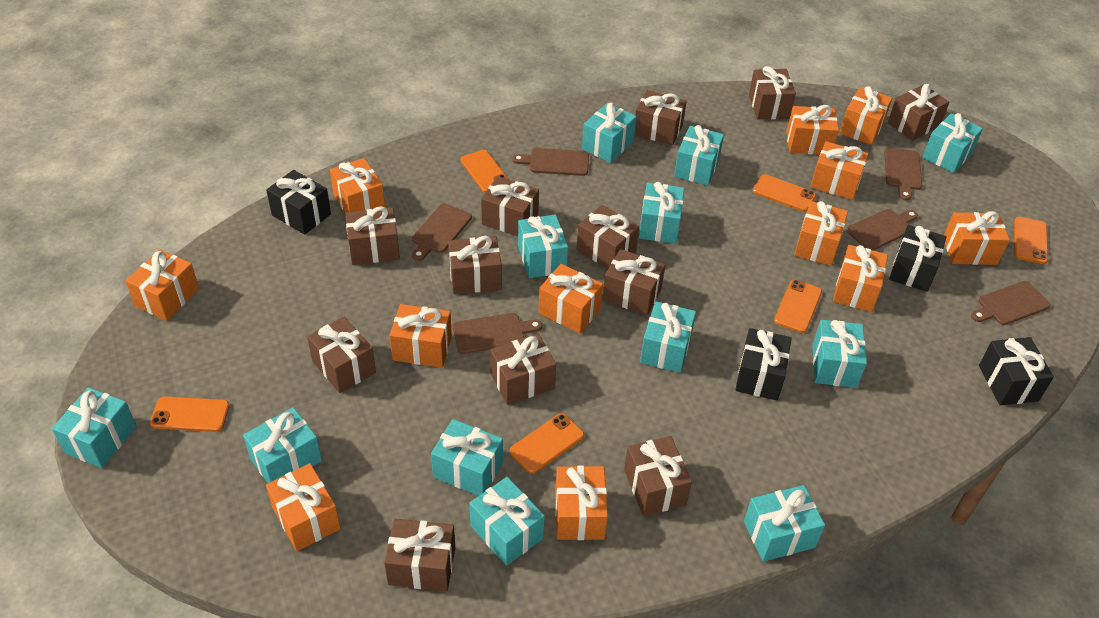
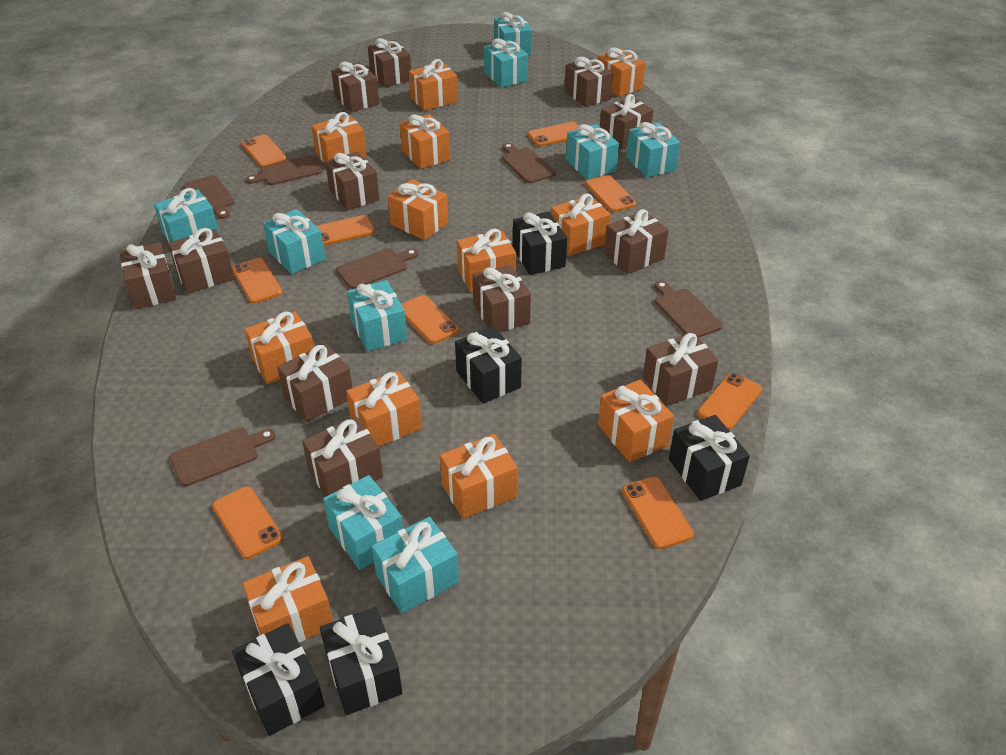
black gift: [266,170,331,235] [735,328,792,400] [889,225,946,292] [979,337,1054,405] = 4 -> [232,623,325,736] [320,607,402,715] [455,326,522,404] [513,212,567,275] [669,415,750,501] = 5
orange phone: [150,397,230,432] [460,150,508,193] [510,413,584,474] [753,174,816,212] [774,280,822,333] [1014,217,1048,264] = 6 -> [212,486,283,559] [232,258,282,303] [241,135,287,167] [317,215,375,246] [401,295,459,344] [528,122,578,147] [585,175,636,212] [622,476,694,549] [697,373,762,430] = 9
turquoise gift: [52,387,137,468] [243,407,322,483] [431,419,503,496] [469,477,545,566] [518,214,568,278] [582,103,637,163] [639,182,684,244] [640,301,696,373] [674,125,724,186] [744,485,825,562] [812,320,867,388] [922,113,983,173] = 12 -> [154,188,220,242] [263,209,325,274] [323,475,403,570] [347,280,407,351] [372,517,459,613] [484,38,528,88] [494,12,532,56] [566,124,619,180] [626,122,680,178] = 9

